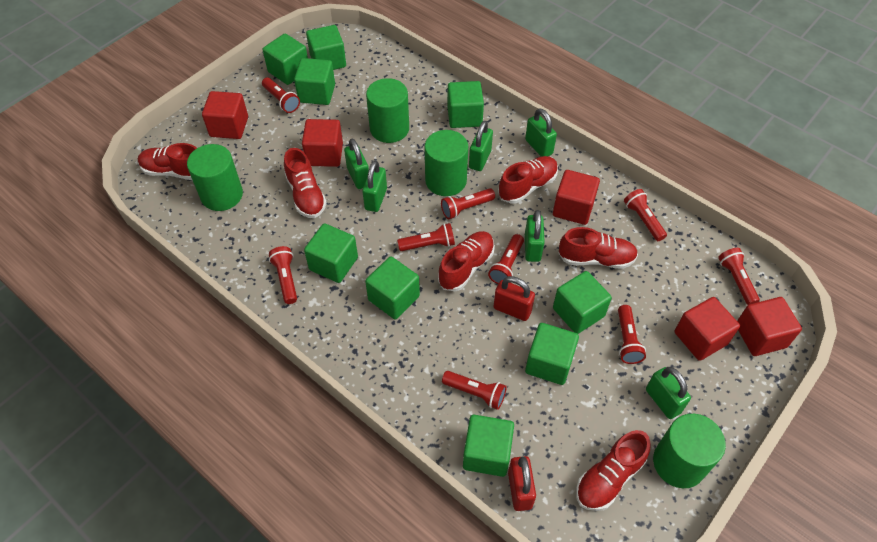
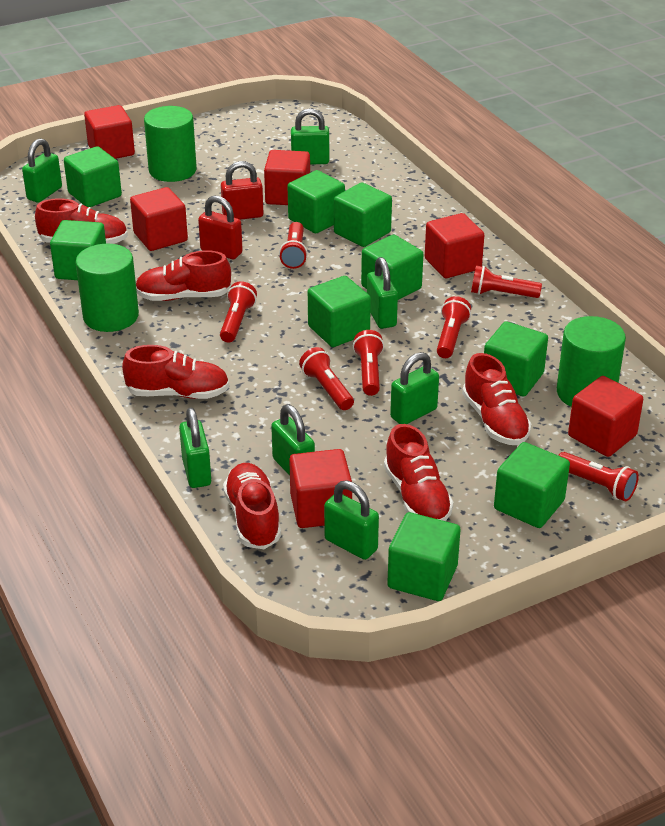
green cylinder: [187,144,243,211] [366,78,409,143] [425,130,468,196] [653,414,726,488] = 4 -> [75,244,139,332] [144,106,197,182] [557,316,626,407] = 3
green padlock: [344,139,369,189] [362,161,387,212] [469,121,493,171] [525,108,557,157] [525,210,545,262] [646,367,691,419] = 6 -> [22,138,62,203] [179,408,211,488] [271,404,315,476] [291,108,329,164] [324,481,379,560] [367,257,398,329] [390,352,439,424] = 7
red cube: [202,91,248,139] [302,119,343,167] [553,170,600,225] [675,297,740,361] [737,297,802,356] = 5 -> [84,105,135,159] [130,187,188,251] [264,150,310,205] [289,449,352,528] [425,213,484,278] [568,376,643,457] = 6
red flashlight: [262,77,300,113] [269,246,297,304] [397,223,455,251] [441,188,495,219] [442,371,507,410] [488,234,524,284] [618,305,646,364] [624,189,667,241] [718,248,760,305] = 9 -> [220,281,257,343] [279,222,308,269] [299,347,354,410] [353,330,384,396] [437,296,471,358] [471,265,542,298] [558,452,639,501] = 7

